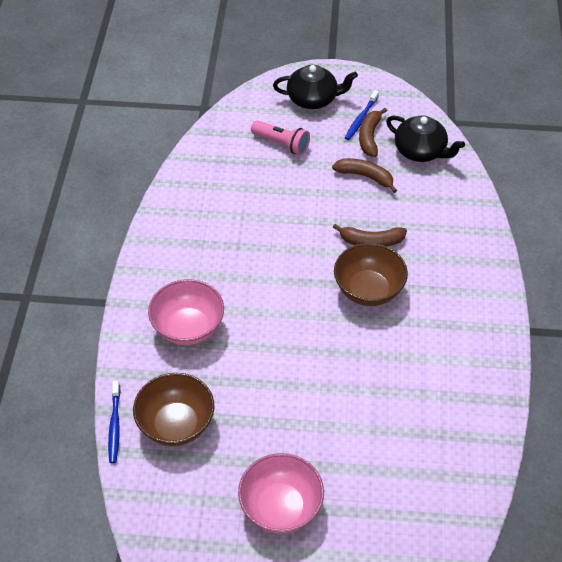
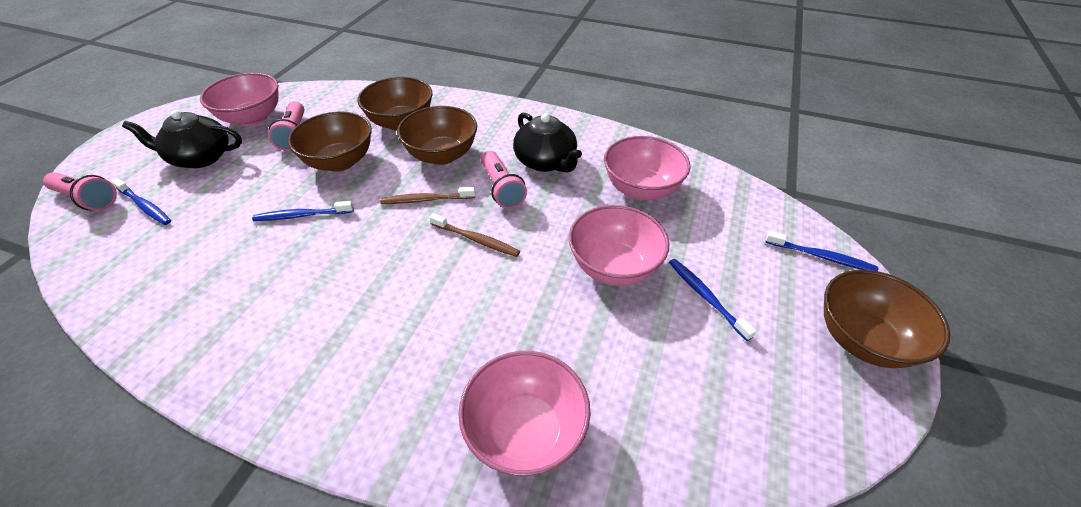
blue toothbrush: [108,380,120,463] [345,90,379,140] = 2 -> [111,178,171,225] [252,201,354,221] [669,259,756,341] [766,231,878,271] = 4
brown banana: [332,158,397,193] [333,224,407,247] [359,108,387,157] = 3 -> none = 0
brown bowl: [133,373,214,446] [334,243,408,306] = 2 -> [288,112,372,172] [357,77,433,131] [397,106,477,165] [824,270,950,368] = 4
brown toothbrush: none = 0 -> [380,187,475,204] [429,213,520,257] = 2
pink bowl: [148,279,224,345] [238,453,324,534] = 2 -> [200,73,279,126] [458,351,591,476] [569,205,669,286] [604,136,691,200] = 4
pink flashlight: [251,120,310,155] = 1 -> [43,172,117,211] [268,101,304,151] [481,151,527,209] = 3

